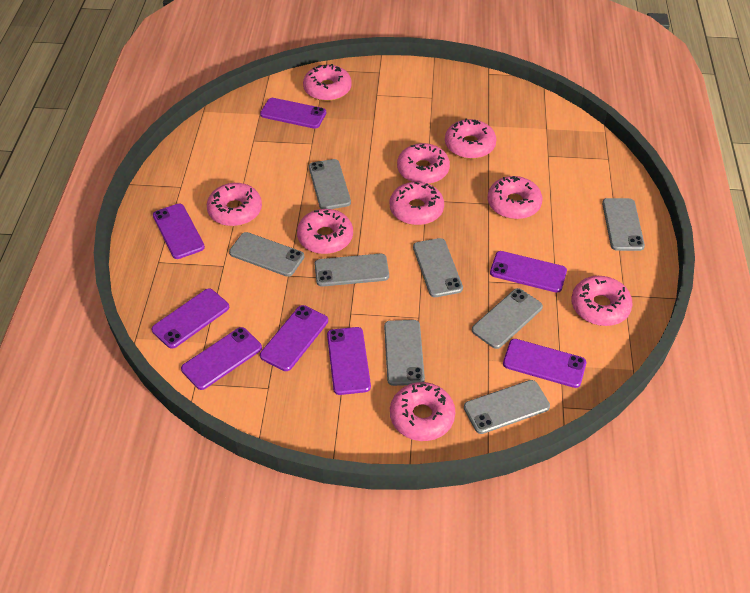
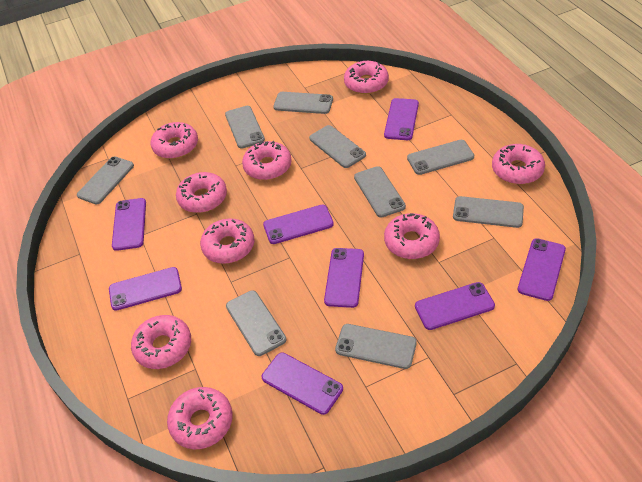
grey phone: [229,232,304,277] [309,159,351,209] [315,254,389,287] [384,320,425,386] [413,238,463,297] [464,380,550,434] [472,288,543,349] [602,198,645,251] = 8 -> [77,157,134,204] [225,106,265,149] [226,290,286,356] [273,92,333,114] [309,125,366,168] [335,324,417,369] [354,166,406,218] [407,140,474,175] [453,196,524,228] = 9

